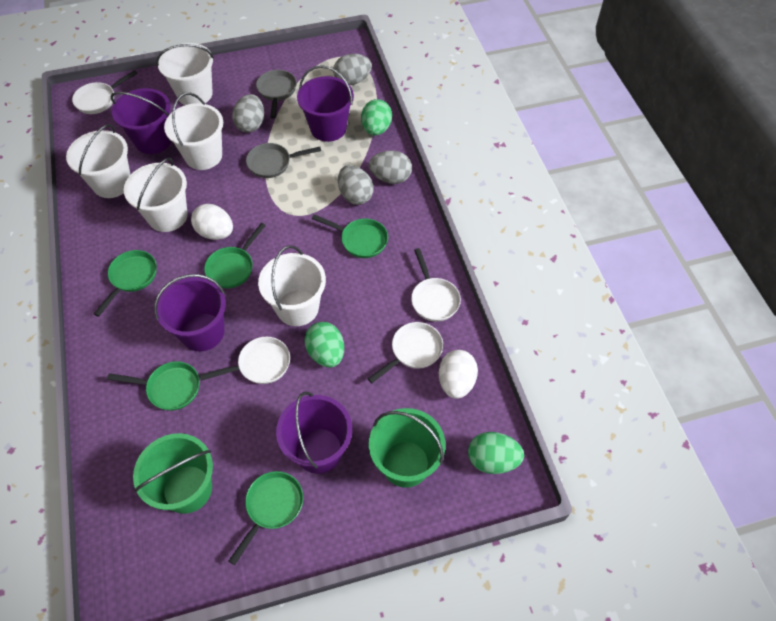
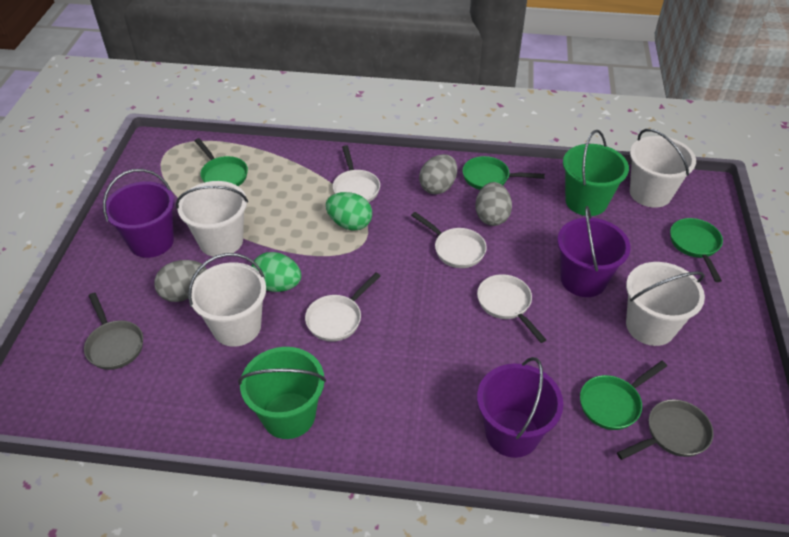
green egg: [304,322,344,368] [361,99,392,136] [468,432,524,474] = 3 -> [252,252,301,292] [326,192,372,231] = 2
green pan: [94,250,157,317] [107,361,200,411] [204,223,266,289] [229,471,303,565] [312,214,388,258] = 5 -> [195,138,248,186] [463,156,545,190] [580,361,667,430] [670,218,723,282] = 4
grey egg: [232,94,264,133] [333,54,372,85] [338,165,373,205] [369,150,412,184] = 4 -> [154,260,207,302] [419,154,457,194] [475,182,512,226] = 3
purple bucket: [111,88,172,154] [154,274,226,351] [276,392,352,474] [297,65,354,142] = 4 -> [103,169,174,258] [477,357,563,458] [557,206,631,297] = 3
white bucket: [66,124,130,198] [124,158,188,232] [156,43,214,105] [164,93,223,170] [258,245,326,326] = 5 -> [176,181,248,257] [188,253,266,347] [626,262,705,346] [630,129,696,208] = 4
white egg: [191,204,233,240] [439,350,478,399] = 2 -> none = 0

